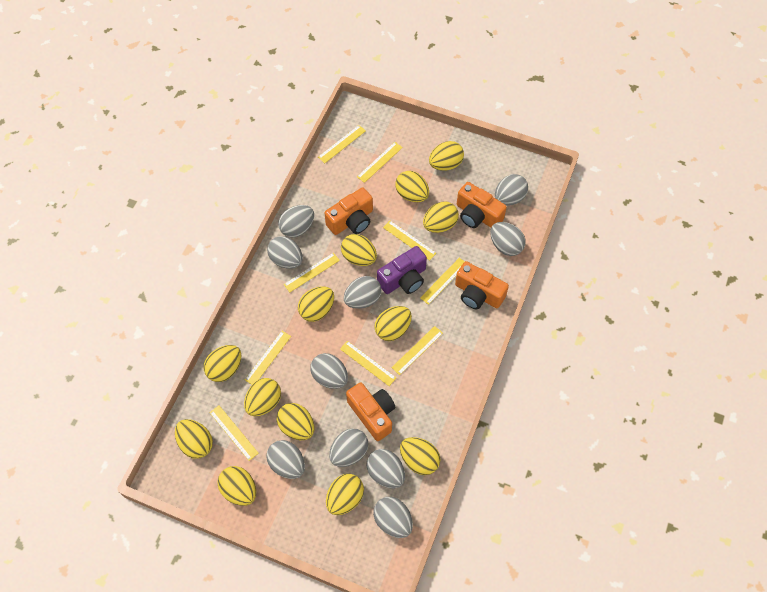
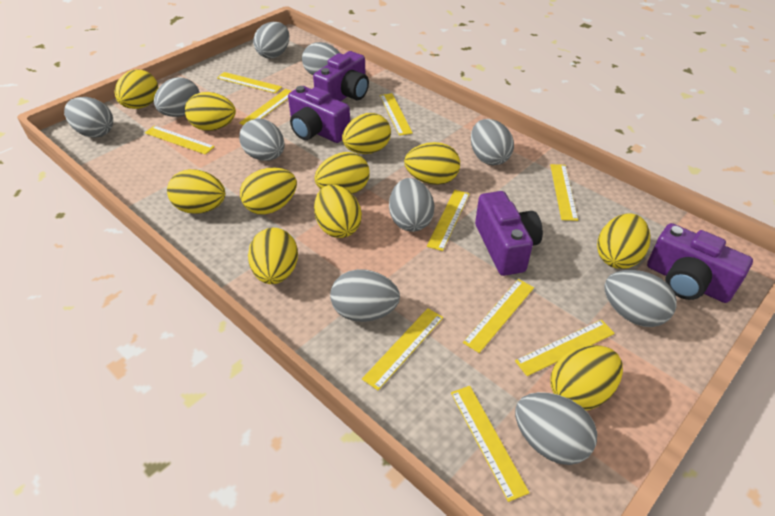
orange camera: [324,187,373,235] [346,382,396,441] [455,261,509,309] [457,182,507,228] = 4 -> none = 0
purple camera: [377,246,427,294] = 1 -> [288,86,350,143] [313,51,369,101] [475,191,543,276] [647,223,753,303] = 4
yellow egg: [175,419,213,459] [204,345,241,382] [218,466,256,506] [244,378,281,416] [277,403,314,440] [298,286,334,322] [326,474,364,515] [341,234,377,266] [374,306,412,341] [395,171,429,202] [400,437,440,475] [423,201,459,233] [429,141,464,171] = 13 -> [115,69,159,109] [167,169,225,214] [185,92,236,131] [240,167,297,215] [248,228,298,284] [314,185,362,238] [315,152,370,194] [342,113,391,154] [404,142,460,185] [550,345,623,410] [597,213,650,269] = 11
yellow ruler: [210,406,259,461] [245,331,291,385] [284,253,340,292] [318,125,366,163] [340,341,396,386] [357,142,403,183] [383,221,436,261] [391,326,443,375] [420,258,465,305] = 9 -> [145,126,215,155] [217,72,282,93] [239,89,292,125] [362,308,443,390] [380,93,413,136] [427,190,470,251] [451,386,530,502] [463,279,534,353] [515,320,615,376] [550,164,578,221] = 10

